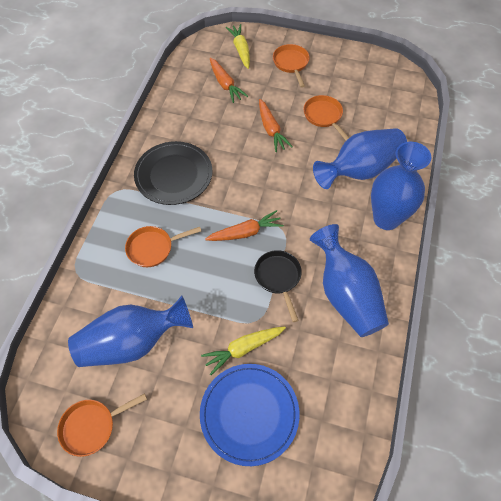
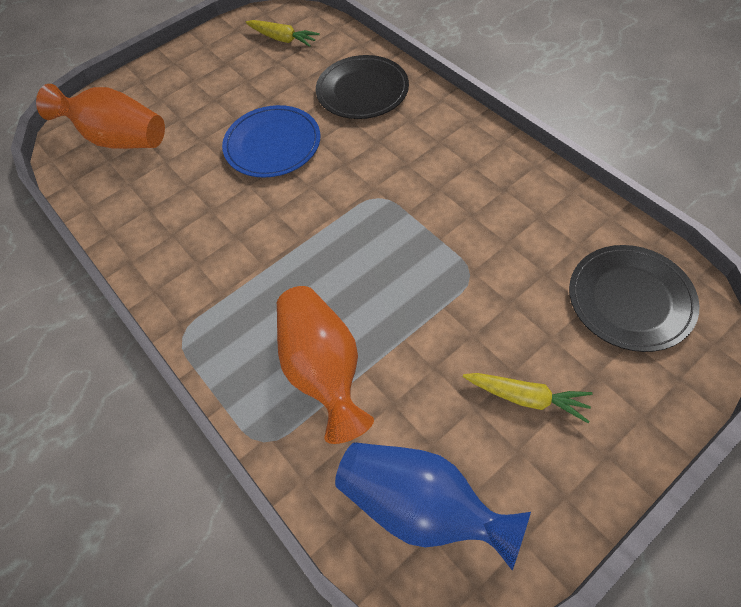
black pan: [254,250,302,322] = 1 -> none = 0
black plate: [134,141,212,205] = 1 -> [316,55,409,119] [569,245,699,352] = 2
blue vase: [68,296,193,367] [310,224,389,337] [313,128,407,189] [371,142,431,230] = 4 -> [335,442,531,571] = 1
orange carrot: [205,210,284,241] [210,57,248,103] [259,99,293,152] = 3 -> none = 0
orange pan: [57,393,147,457] [125,226,201,267] [273,44,310,88] [304,95,349,140] = 4 -> none = 0
orange vase: none = 0 -> [36,84,165,149] [277,286,374,444] = 2

